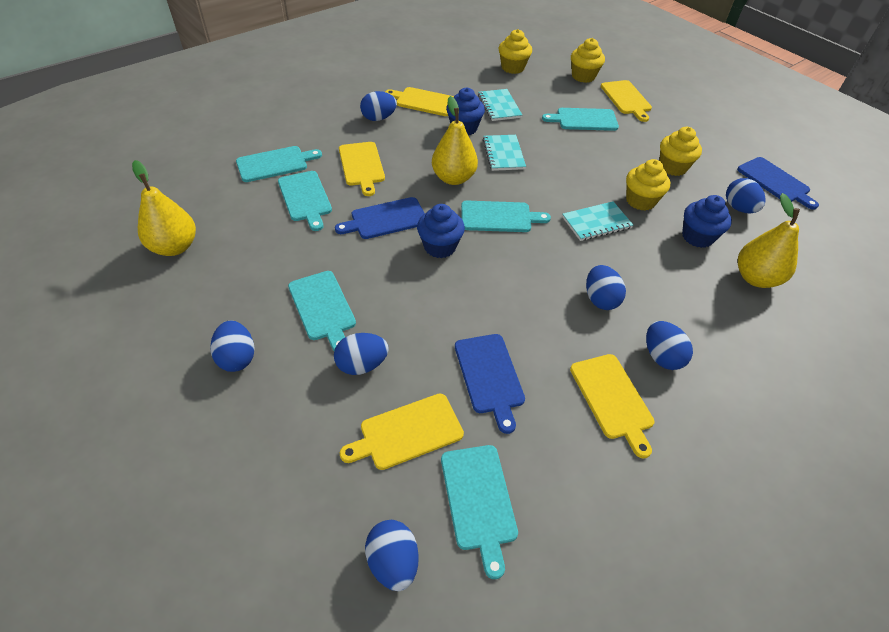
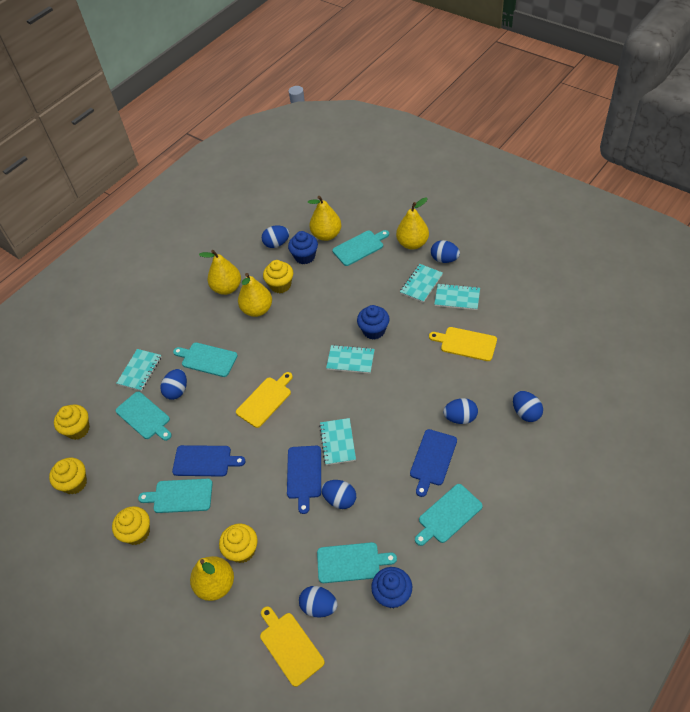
turquoise notebook: [478,89,522,121] [483,135,526,171] [562,201,633,241] = 3 -> [116,349,162,391] [319,418,356,465] [326,345,375,373] [400,264,443,303] [434,283,480,310] = 5
yellow cupcake: [499,29,532,74] [571,38,605,83] [626,159,670,211] [659,127,702,176] = 4 -> [49,458,87,494] [54,404,90,440] [112,506,150,545] [219,524,258,563] [263,260,293,293] = 5
yellow cutting board: [339,142,385,196] [340,394,464,470] [385,87,454,116] [570,354,655,458] [601,80,652,122] = 5 -> [236,372,293,428] [260,606,325,687] [429,327,497,361] = 3
yellow pear: [132,160,196,256] [432,96,478,185] [738,193,800,288] = 3 -> [190,556,234,601] [199,250,241,295] [238,273,272,317] [308,196,342,241] [396,197,429,250] = 5

